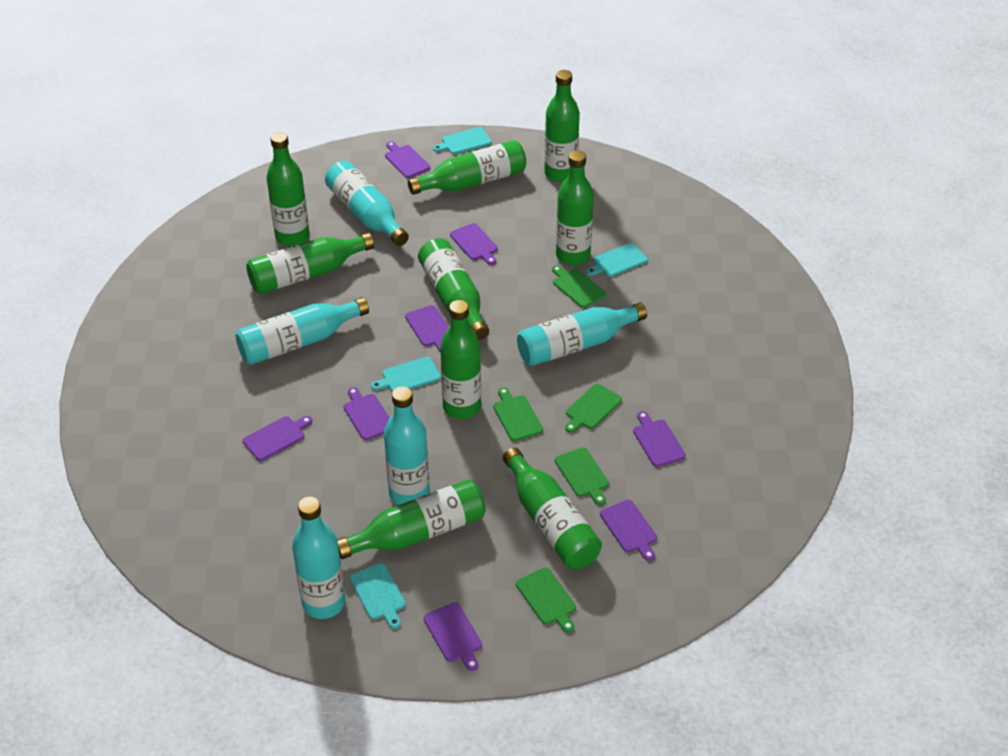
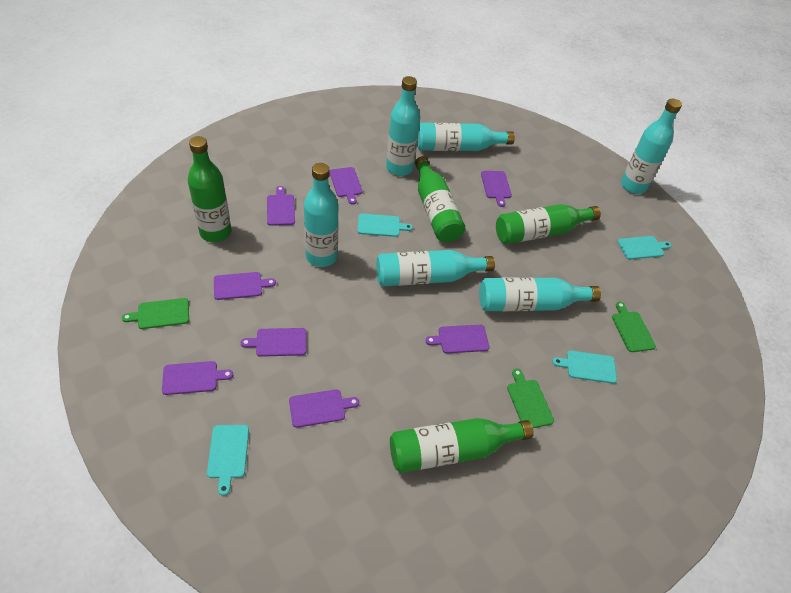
green bottle: [246,233,374,294] [267,132,310,246] [337,479,486,559] [408,140,526,195] [418,238,489,340] [440,300,481,419] [503,448,602,569] [544,70,580,182] [556,150,594,265] = 9 -> [188,136,232,242] [390,418,534,473] [415,156,465,242] [496,204,601,244] = 4
green cutting board: [493,387,543,441] [516,568,576,633] [552,265,606,308] [555,447,609,505] [565,384,622,433] = 5 -> [122,298,189,329] [507,369,554,428] [612,302,656,352] = 3
turquoise bottle: [236,297,369,365] [292,497,345,619] [325,161,409,246] [384,386,430,505] [517,302,647,366] = 5 -> [304,163,339,267] [376,250,495,286] [386,76,420,176] [417,123,515,151] [479,277,601,311] [621,99,682,194] = 6

